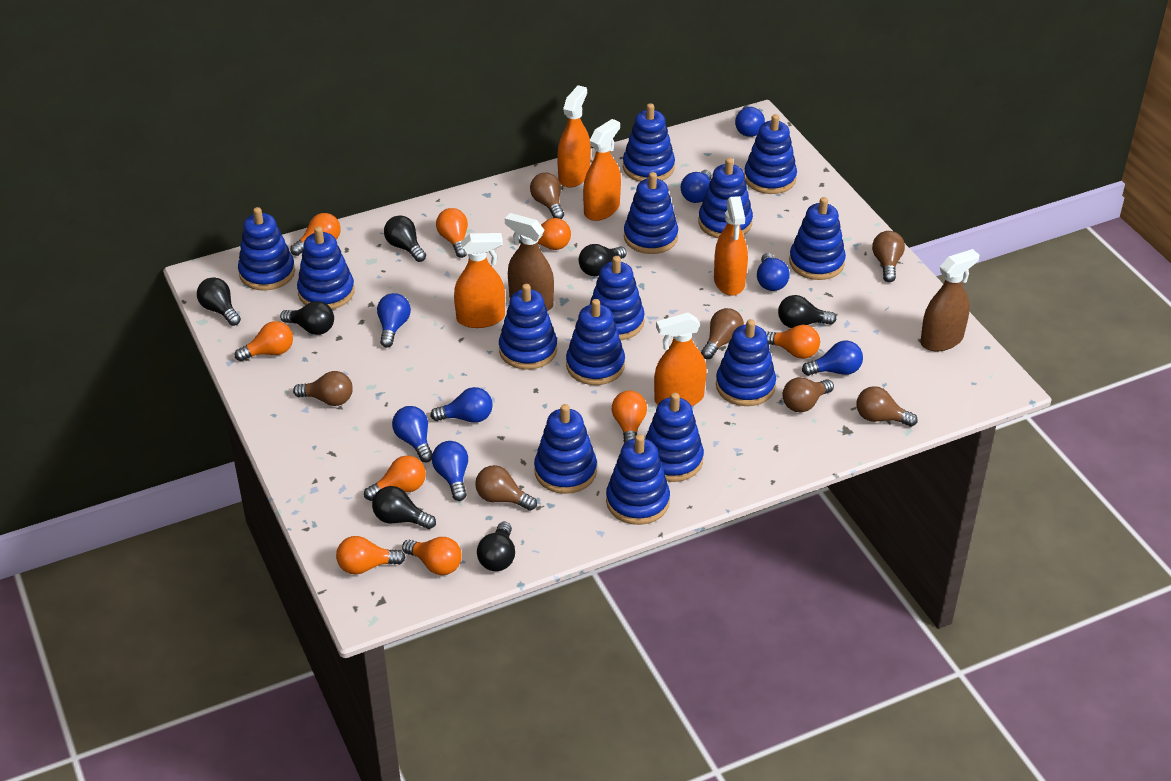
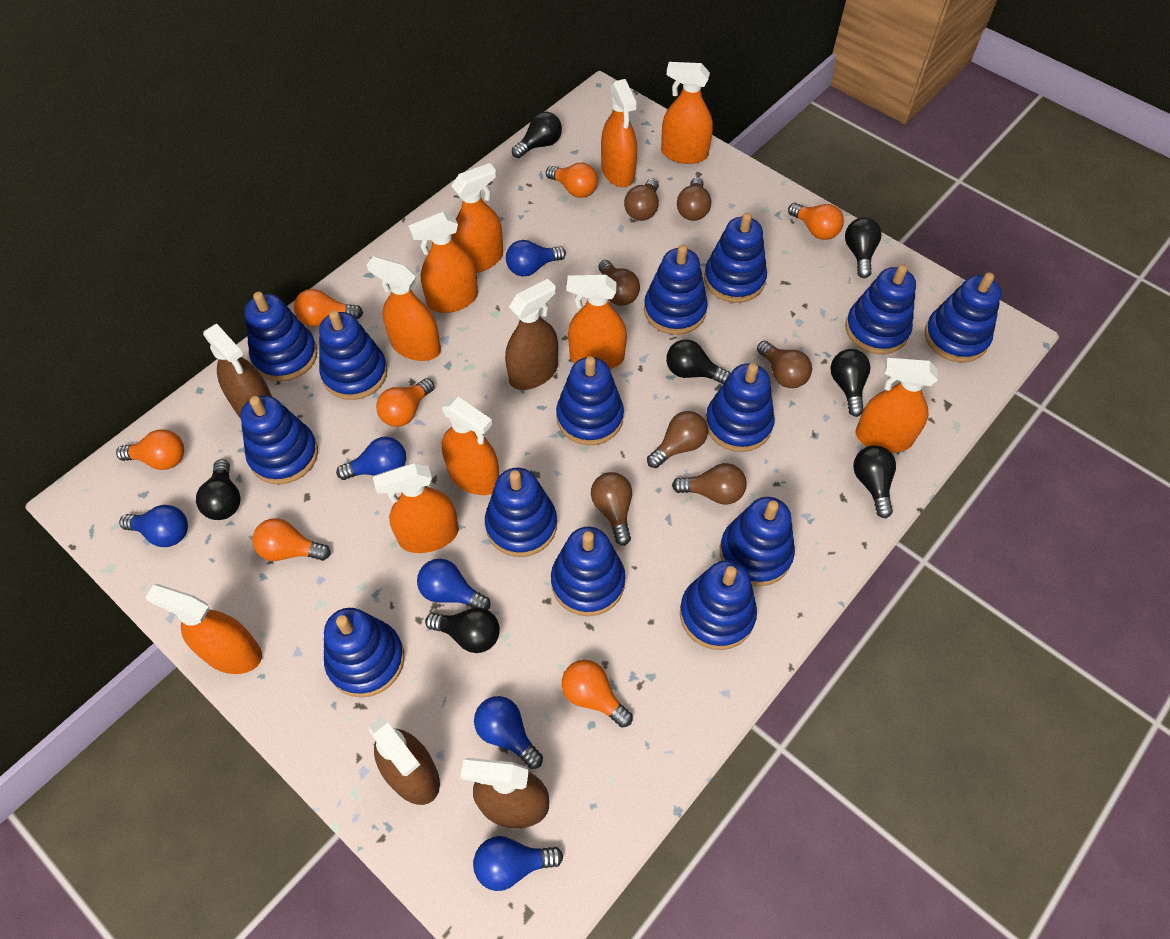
blue light bulb: [377,293,411,348] [392,406,433,462] [430,387,493,423] [432,441,468,501] [681,170,712,203] [735,105,765,137] [757,253,790,291] [802,341,863,376] = 8 -> [119,505,188,547] [336,437,406,480] [417,559,490,610] [473,836,563,891] [474,696,543,769] [506,240,566,277] = 6
brown spray bottle: [505,213,554,311] [920,249,979,351] = 2 -> [203,324,272,418] [368,716,440,805] [460,758,549,828] [505,279,558,390] = 4
orange light bulb: [235,321,293,361] [290,213,341,256] [336,536,406,575] [364,455,426,501] [402,537,462,575] [436,208,468,258] [518,218,571,250] [612,390,647,443] [766,325,820,359] = 9 -> [116,429,184,470] [252,518,331,561] [294,289,363,327] [376,378,434,427] [546,163,598,198] [562,660,633,728] [788,203,844,240] = 7
orange spray bottle: [454,233,505,328] [557,85,591,188] [583,119,621,221] [654,313,707,406] [714,196,748,296] = 5 -> [145,584,262,674] [367,256,441,361] [373,463,459,553] [409,212,478,313] [441,397,499,495] [451,163,503,273] [567,275,627,369] [601,79,637,187] [661,62,713,164] [855,357,938,453] = 10

